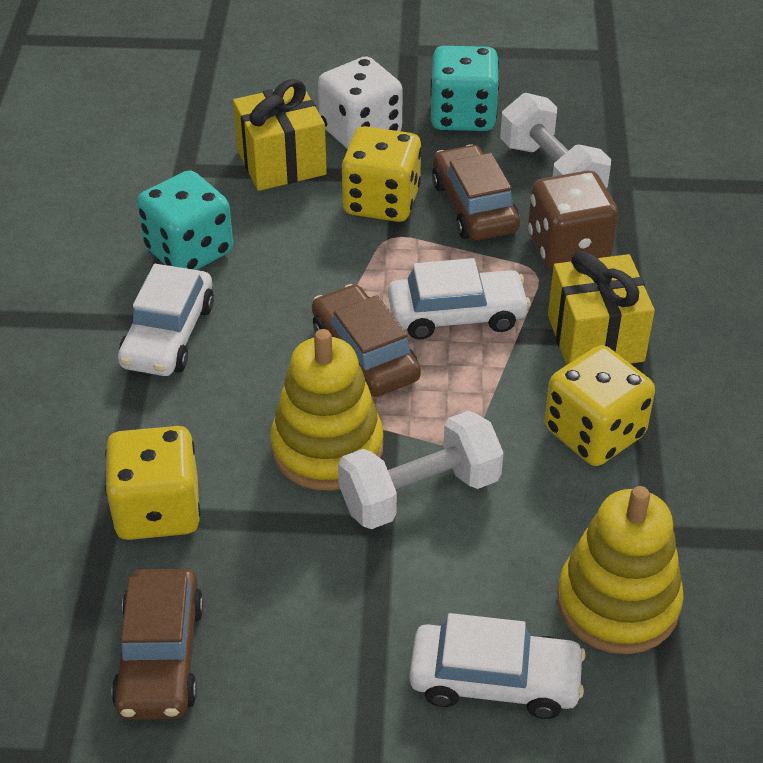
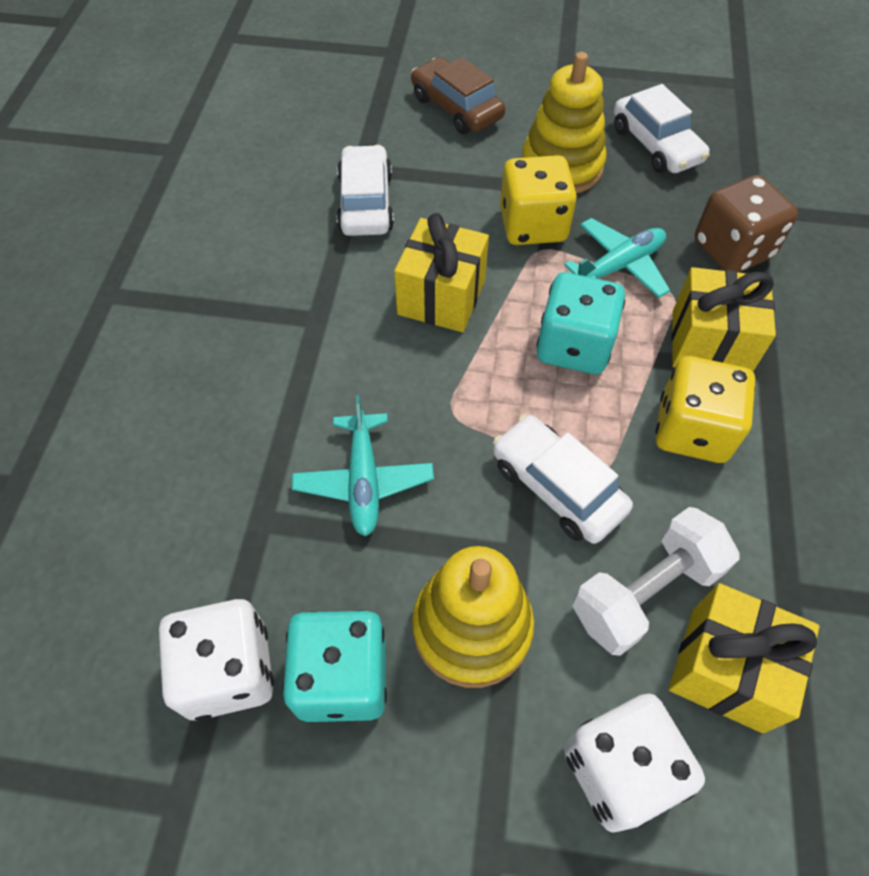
brown car: [111,569,204,719] [312,284,421,397] [432,144,520,240] = 3 -> [411,57,505,134] = 1
turquoise plane: none = 0 -> [292,395,434,537] [564,218,670,298] = 2
white dice: [318,56,403,149] = 1 -> [159,599,274,721] [564,693,705,833] = 2
white dumbbell: [338,411,504,529] [500,93,611,188] = 2 -> [572,507,740,656] = 1
yellow dice: [105,426,201,540] [341,126,422,222] [544,345,655,466] = 3 -> [500,155,577,245] [655,356,755,463] = 2
yellow gift: [233,79,327,191] [548,251,655,365] = 2 -> [394,213,489,332] [669,583,819,733] [672,267,776,371] = 3

